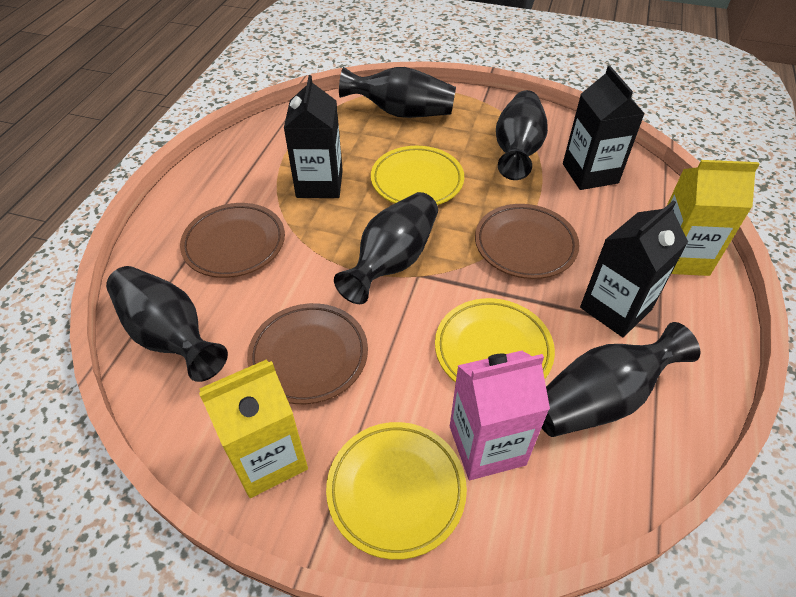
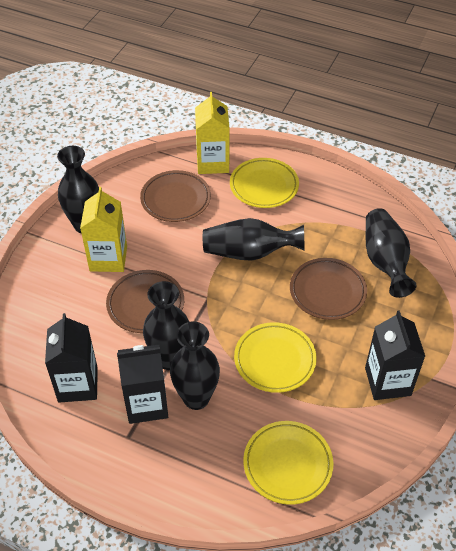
pink carton: [450,351,550,480] = 1 -> none = 0

